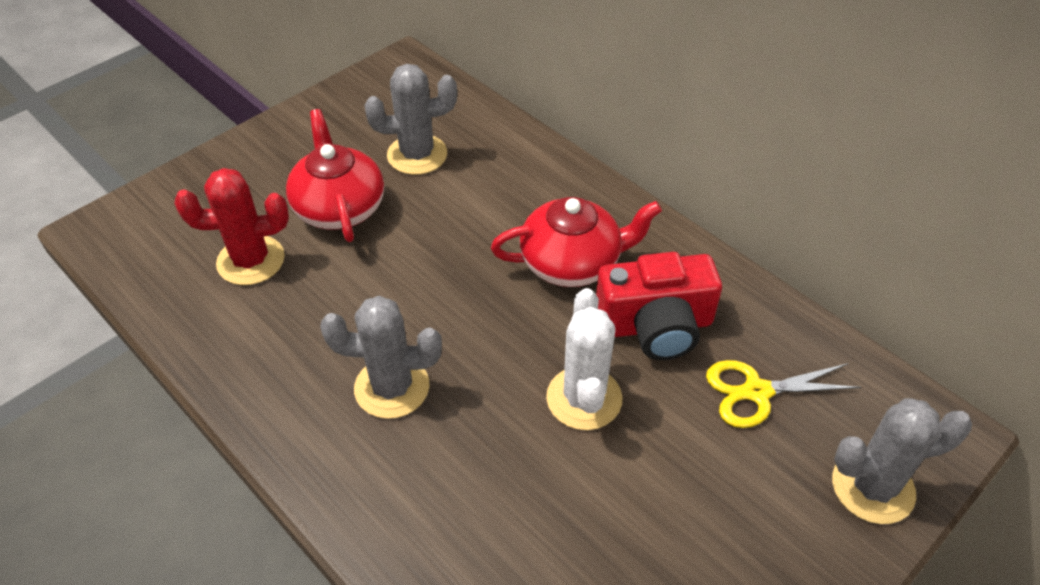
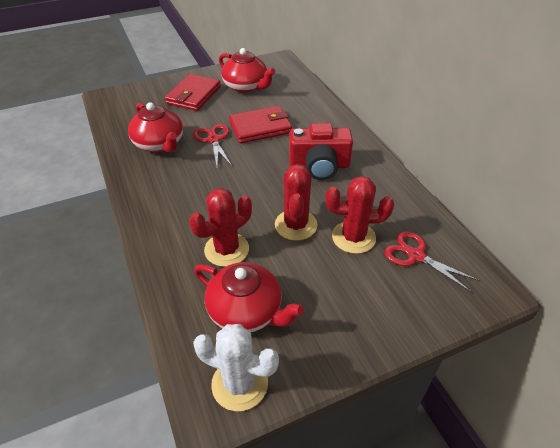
grey cactus: [320,296,442,419] [365,64,457,175] [832,398,972,524] = 3 -> none = 0
red cactus: [174,168,289,285] = 1 -> [189,188,252,267] [275,164,318,241] [326,176,394,254] = 3
red scissors: none = 0 -> [193,124,232,166] [384,231,480,293] = 2
red teapot: [286,109,384,242] [491,197,662,287] = 2 -> [128,102,183,152] [194,262,304,332] [219,48,275,93] = 3
red wallet: none = 0 -> [165,74,221,111] [229,106,292,143] = 2
yellow scissors: [706,360,861,428] = 1 -> none = 0

